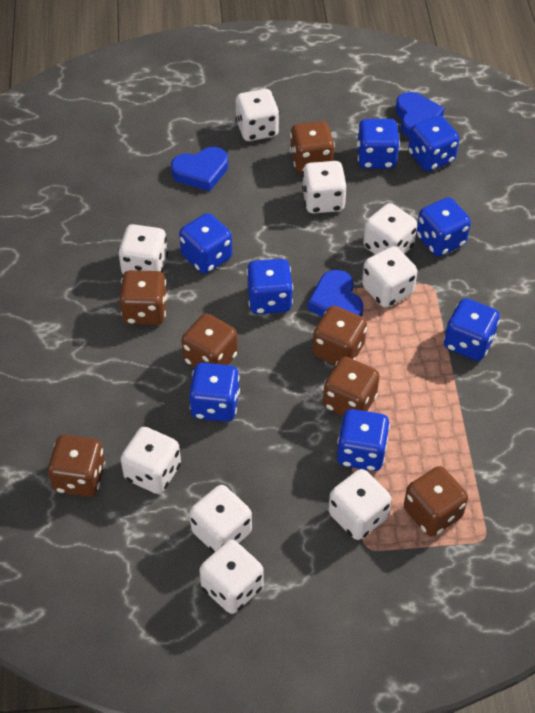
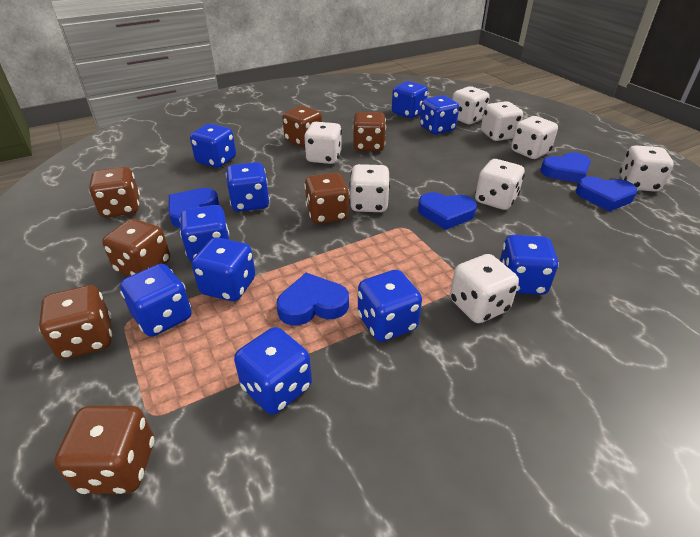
blue dice: [179,213,232,274] [189,363,240,422] [246,259,293,314] [337,409,390,471] [357,119,400,169] [408,115,459,171] [416,197,471,257] [444,298,500,361] = 8 -> [120,264,192,337] [179,205,229,262] [190,124,236,168] [192,237,255,301] [226,162,270,212] [234,327,312,414] [358,270,422,342] [392,81,428,118] [420,95,459,134] [500,235,559,295] = 10
blue heart: [171,147,228,191] [308,270,363,317] [396,92,444,138] = 3 -> [168,188,219,228] [276,273,349,326] [418,192,477,230] [540,152,591,183] [576,176,637,211] = 5
white dice: [118,224,168,275] [120,427,181,494] [190,485,252,553] [199,540,264,614] [235,89,280,141] [302,161,347,214] [329,469,391,540] [362,246,417,308] [363,203,417,255] = 9 -> [304,122,342,164] [349,164,390,212] [450,254,519,323] [452,86,490,124] [475,159,525,210] [481,101,523,141] [511,116,558,159] [619,145,674,192] = 8

